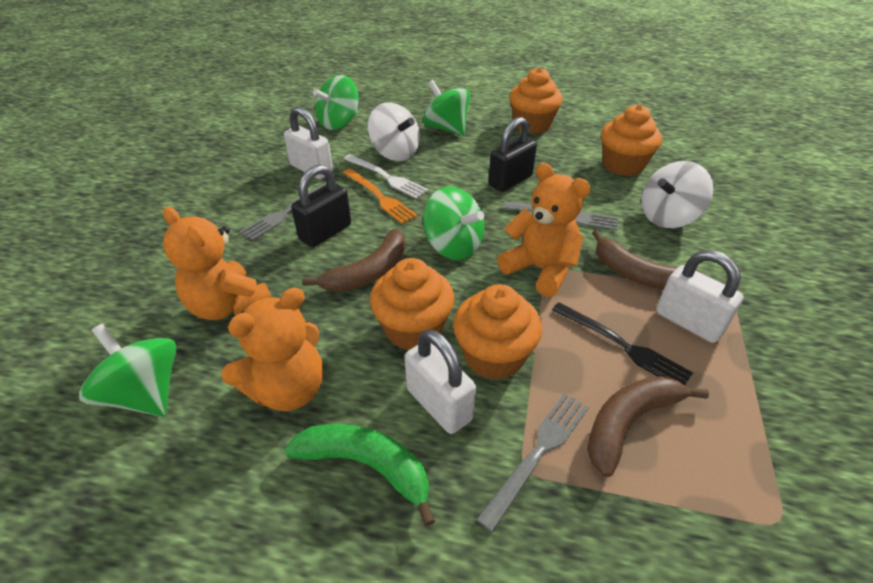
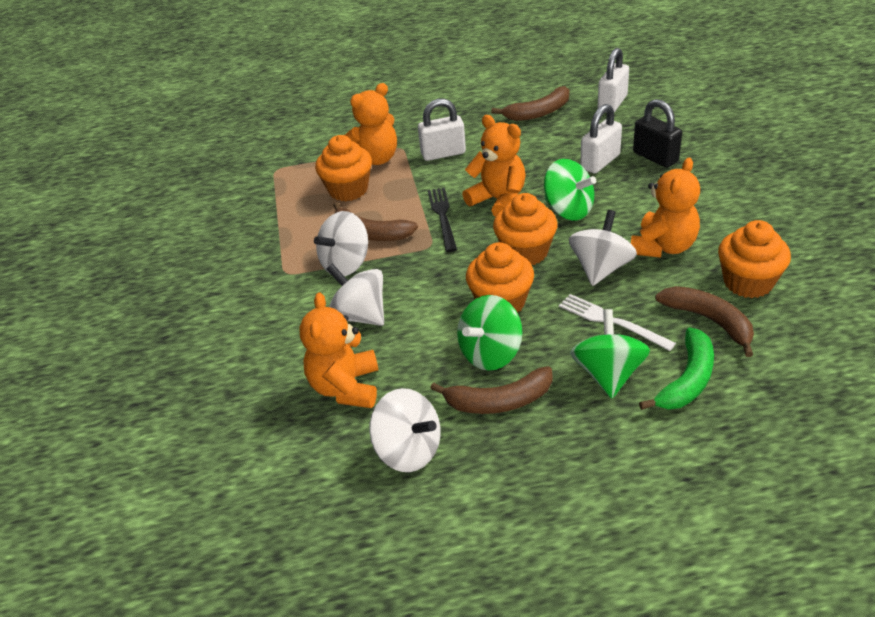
black padlock: [291,164,351,247] [488,117,537,192] = 2 -> [633,99,682,168] = 1
brown banana: [302,228,406,292] [587,376,709,477] [592,230,707,290] = 3 -> [333,202,418,241] [430,366,552,414] [491,86,569,121] [655,286,754,357] = 4
green spinning top: [79,324,177,417] [313,75,358,130] [423,80,471,136] [423,187,484,260] = 4 -> [457,295,522,371] [544,159,596,220] [570,309,650,398] = 3
grey fork: [239,183,327,241] [476,393,589,532] [503,201,618,230] = 3 -> none = 0
orange fork: [343,169,418,224] = 1 -> none = 0
orange teddy bear: [163,206,271,320] [221,288,323,411] [497,163,591,297] = 3 -> [299,292,378,408] [345,83,397,165] [462,115,526,217] [631,158,700,258] = 4
white spinning top: [368,102,420,161] [642,161,713,228] = 2 -> [314,211,368,276] [326,263,384,326] [369,388,441,472] [569,210,637,286] = 4

